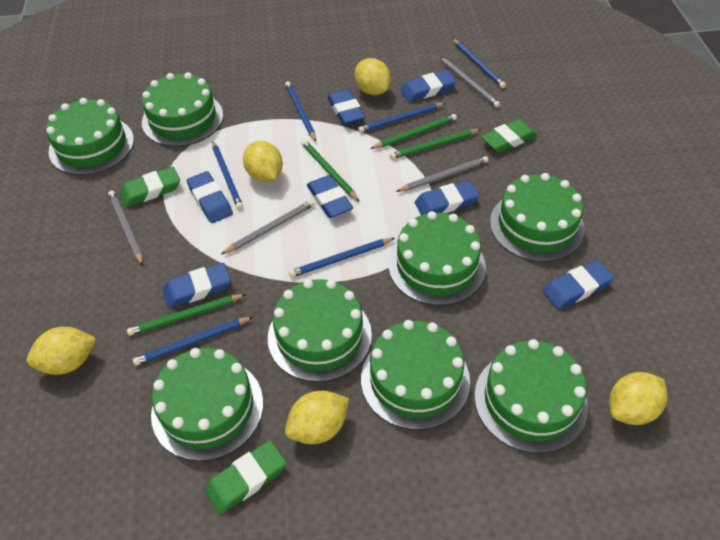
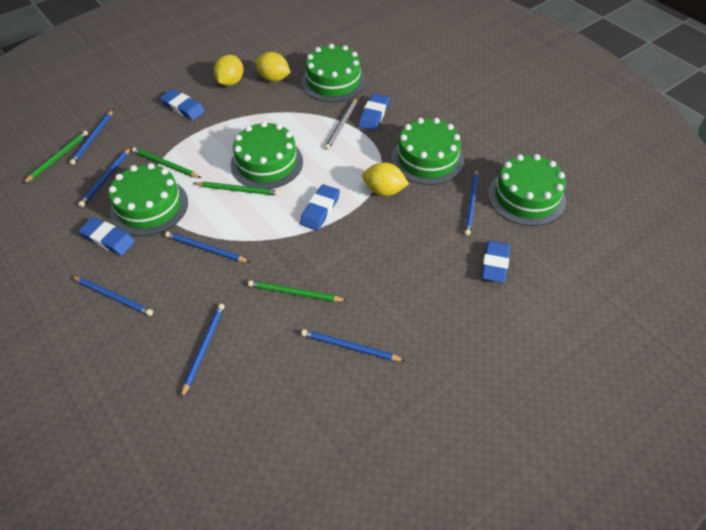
blue eraser: [163,263,231,308] [187,171,233,223] [307,175,353,218] [327,89,365,125] [401,70,457,102] [415,180,480,215] [543,260,614,309] = 7 -> [79,217,135,256] [160,89,205,120] [300,184,340,231] [358,93,390,131] [481,241,510,283] = 5
blue pencil: [133,317,253,366] [212,140,243,210] [285,81,316,142] [289,238,395,278] [358,103,445,133] [452,38,506,88] = 6 -> [69,109,114,165] [71,276,153,316] [78,147,131,207] [165,232,250,262] [181,304,225,398] [301,329,405,361] [464,169,479,236] = 7
green cake: [46,98,134,175] [142,72,223,146] [151,348,263,461] [268,279,372,382] [361,320,470,430] [389,211,486,305] [474,339,588,453] [490,173,585,262] = 8 -> [109,163,188,236] [231,121,303,189] [302,44,366,102] [392,118,464,185] [488,154,566,226] = 5
green eraser: [119,167,180,207] [205,440,286,514] [481,119,537,153] = 3 -> none = 0
grey pencil: [108,191,143,265] [222,200,315,254] [396,156,488,192] [440,57,500,107] = 4 -> [325,98,357,150] = 1
yellow lemon: [27,327,96,375] [243,141,283,182] [285,391,349,444] [354,58,391,95] [609,372,668,425] = 5 -> [214,55,244,86] [255,52,291,82] [362,162,409,196] = 3

